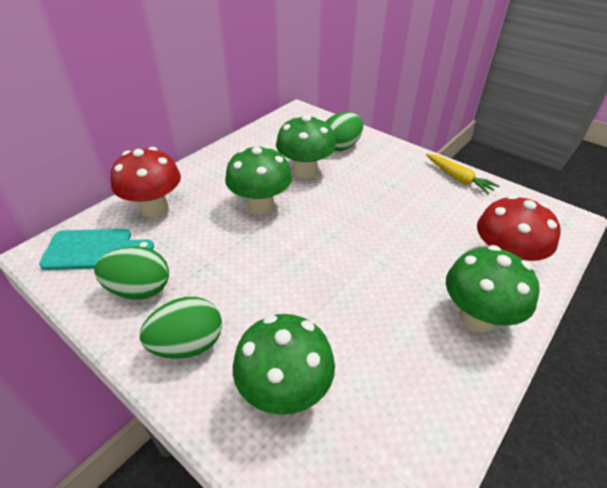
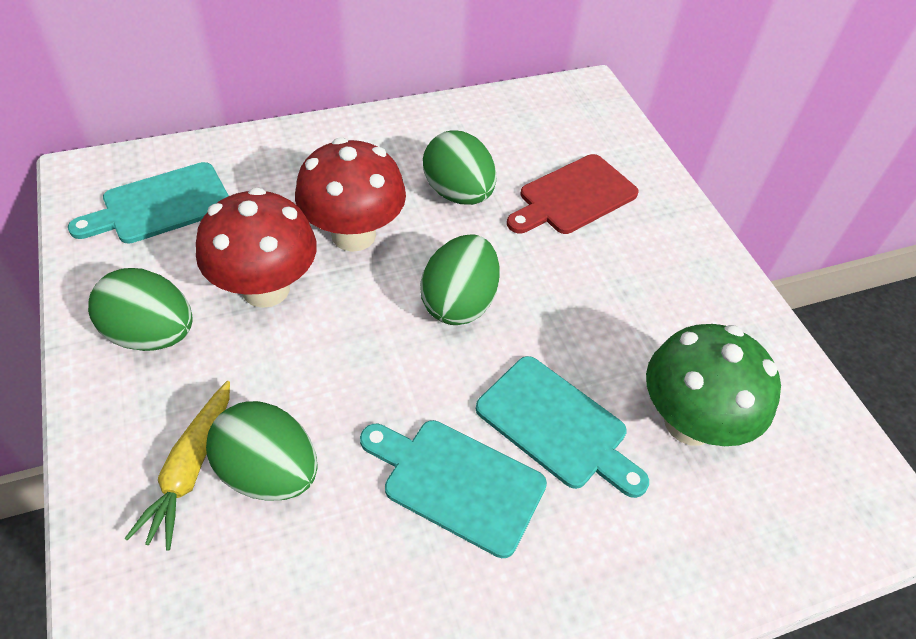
green egg: [94,246,169,300] [140,297,222,359] [326,112,363,151] = 3 -> [88,268,193,351] [206,401,317,501] [420,234,500,325] [423,131,496,205] = 4
green mushroom: [225,145,292,215] [233,314,335,415] [276,115,336,179] [446,245,540,332] = 4 -> [646,324,781,446] = 1
red cutting board: none = 0 -> [507,154,639,234] = 1
turquoise cutting board: [39,229,154,270] = 1 -> [68,162,229,243] [360,420,547,558] [476,356,649,498] = 3

